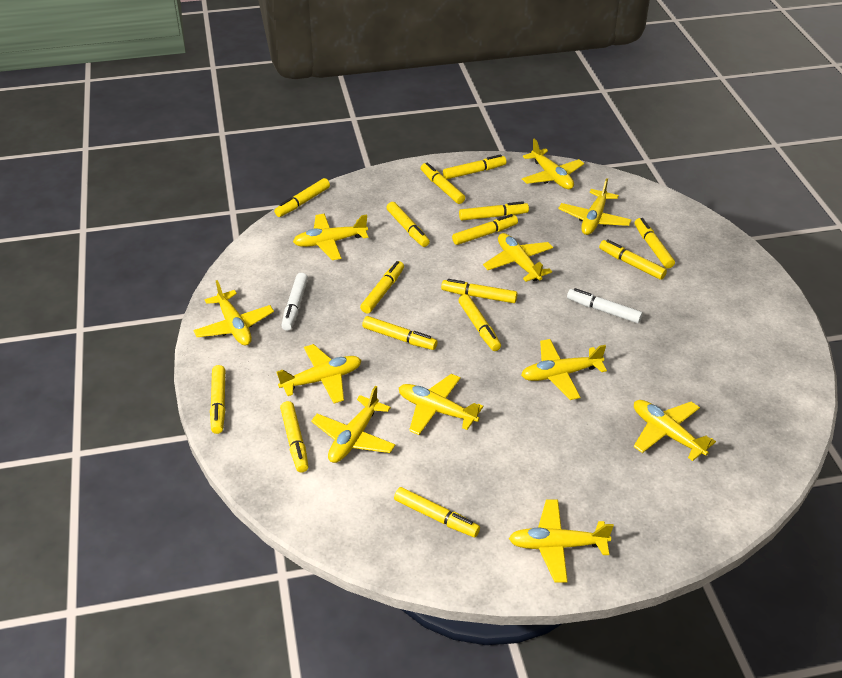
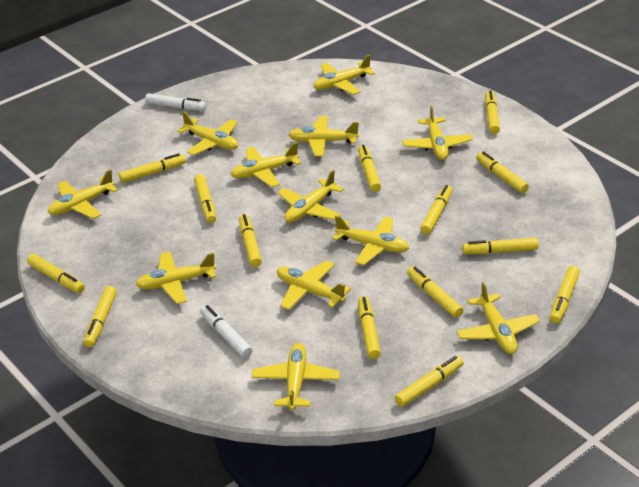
yellow marker: [210,365,225,434] [274,178,330,217] [280,401,309,473] [360,261,404,314] [362,316,437,350] [387,202,430,247] [394,487,480,537] [421,162,465,204] [441,279,517,303] [443,154,506,179] [452,214,518,245] [459,201,529,221] [459,294,501,351] [599,239,667,280] [634,218,675,269] = 15 -> [27,254,85,293] [83,286,117,347] [119,153,186,183] [194,174,216,223] [239,214,262,267] [358,145,381,192] [358,296,381,359] [395,356,464,407] [407,266,463,318] [420,185,452,235] [462,238,539,254] [476,151,529,193] [485,90,500,134] [550,266,580,324] = 14
yellow plane: [193,280,274,346] [277,344,362,403] [293,214,368,260] [311,386,396,463] [399,374,483,435] [483,233,553,282] [509,500,614,582] [521,339,607,400] [522,138,584,189] [558,178,632,235] [633,400,716,461] = 11 -> [47,169,118,219] [136,252,216,304] [177,111,238,155] [230,142,301,187] [252,343,340,411] [277,261,351,310] [278,170,344,223] [288,116,359,157] [313,55,375,95] [332,216,409,265] [402,105,473,160] [457,282,540,354] = 12

